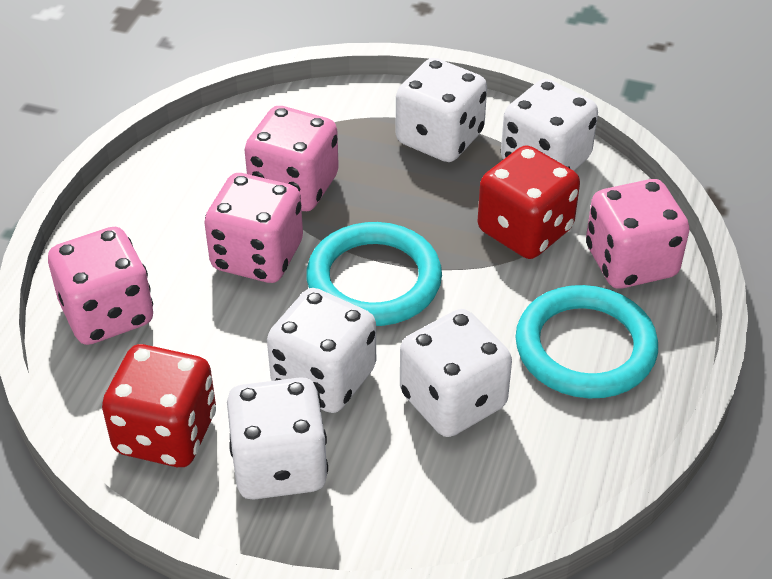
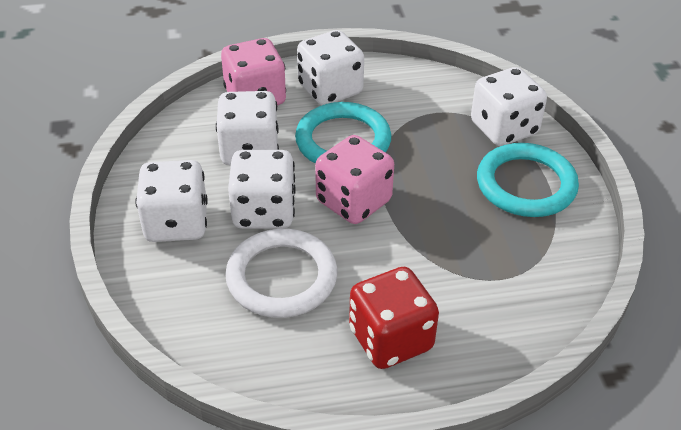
pink dice: [48,227,153,345] [204,173,303,283] [245,106,339,211] [586,179,690,289] = 4 -> [221,38,286,105] [315,135,394,224] = 2
red dice: [102,344,216,467] [478,145,580,259] = 2 -> [349,267,439,369] = 1
white ring: none = 0 -> [225,229,337,318] = 1

